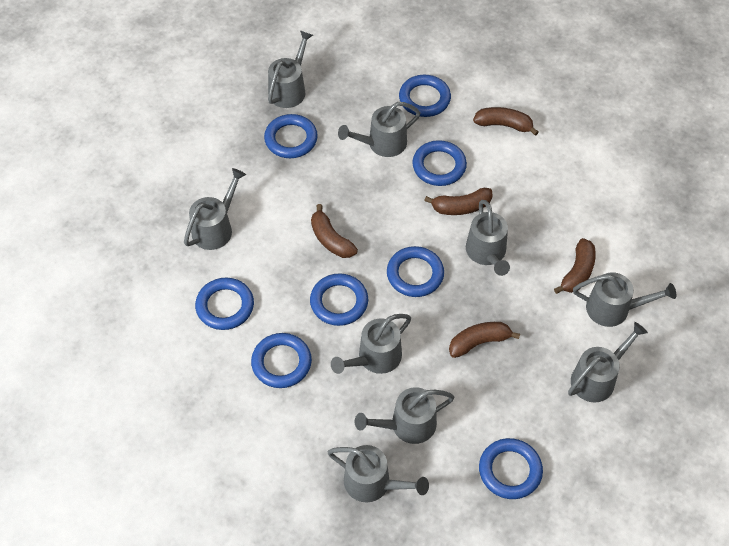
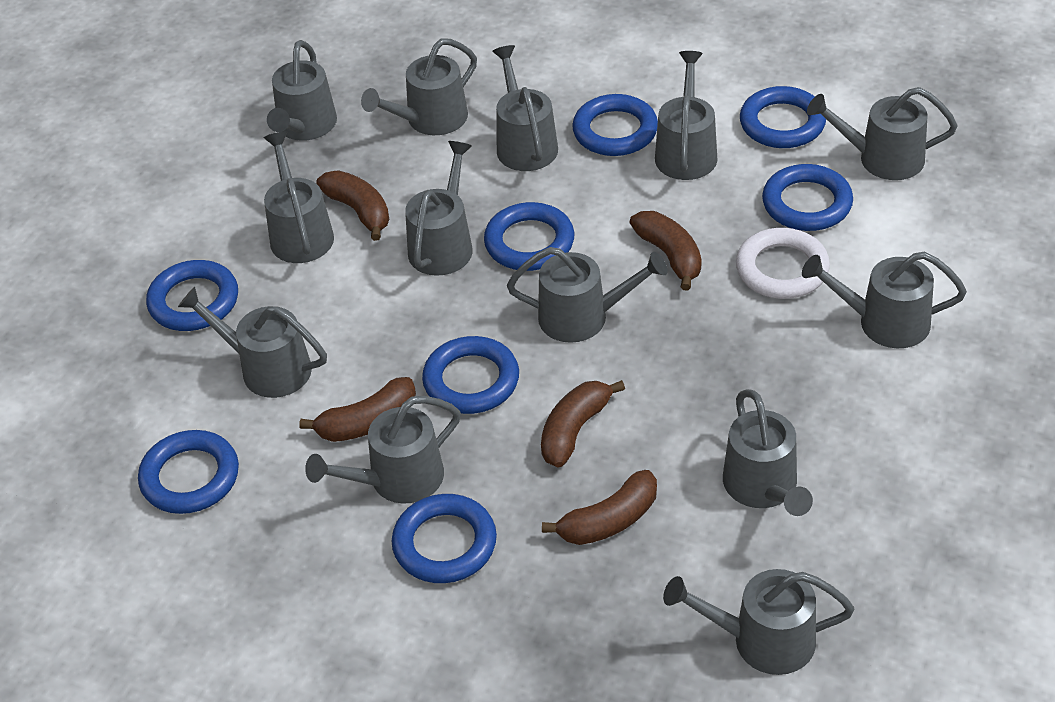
grey watering can: [184,168,246,250] [268,30,313,108] [328,445,429,502] [331,314,411,374] [338,102,420,157] [355,387,454,444] [466,200,510,276] [568,322,648,403] [573,272,676,327] = 9 -> [178,287,327,398] [264,132,334,263] [267,40,337,141] [305,396,460,504] [361,38,477,135] [405,141,473,276] [492,45,558,171] [507,247,668,343] [655,51,718,180] [663,569,854,675] [723,389,813,516] [802,252,967,348] [807,87,957,180] = 13
white ring: none = 0 -> [736,228,830,299] = 1

